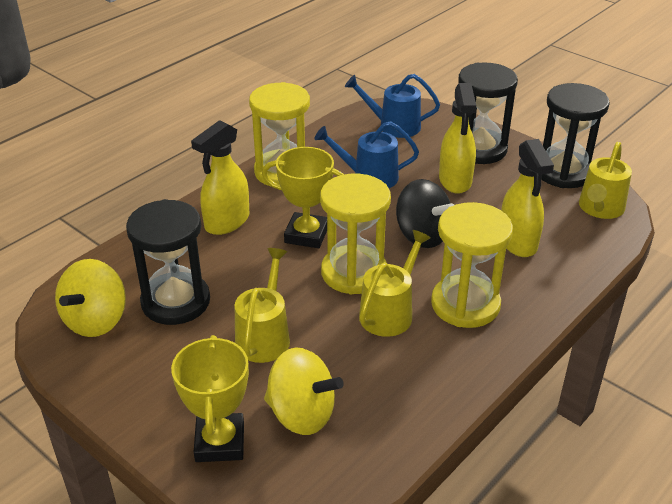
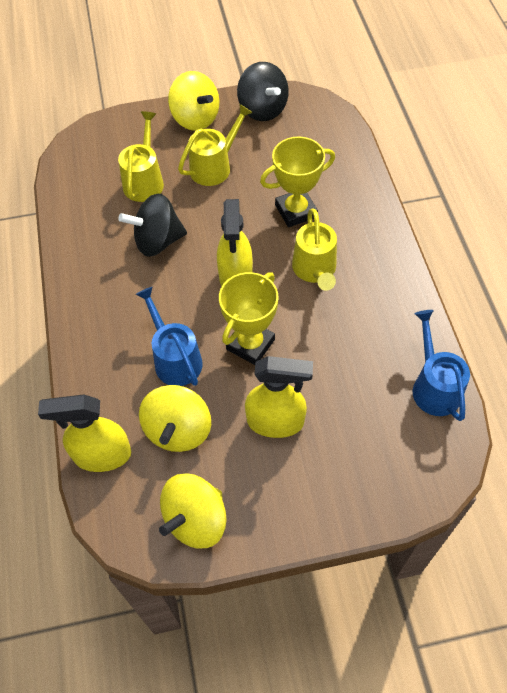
black hourglass: [126,199,210,325] [458,62,518,164] [541,83,610,188] = 3 -> none = 0
black spinning top: [396,179,454,248] = 1 -> [118,194,187,257] [237,62,289,121] = 2
yellow hourglass: [249,82,310,186] [320,174,391,294] [431,202,513,328] = 3 -> none = 0
yellow spinning top: [55,259,126,337] [264,347,344,435] = 2 -> [139,385,211,452] [159,473,227,548] [168,71,219,131] = 3

